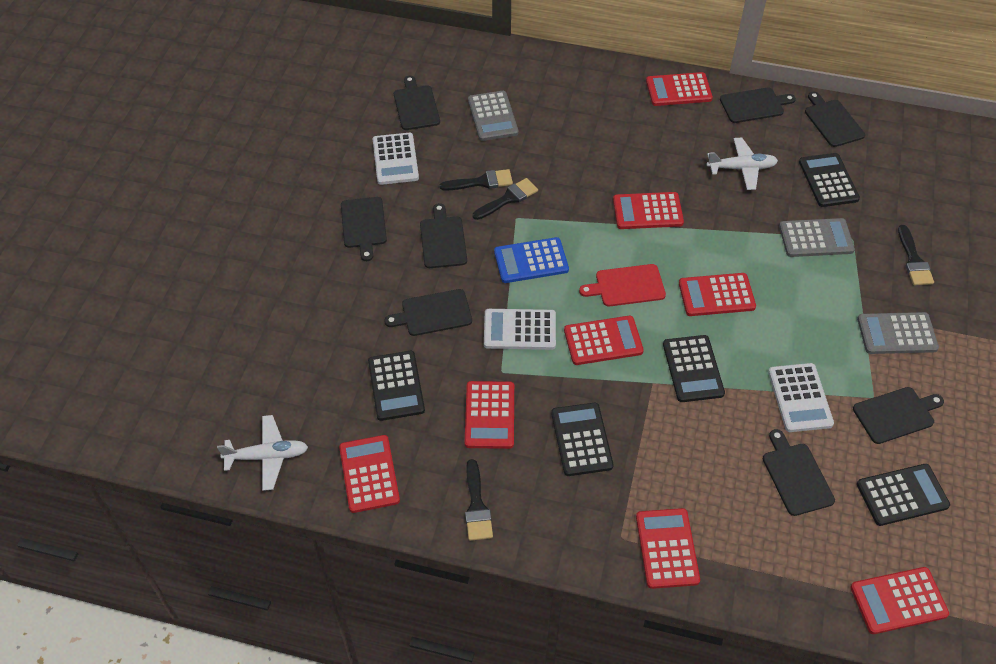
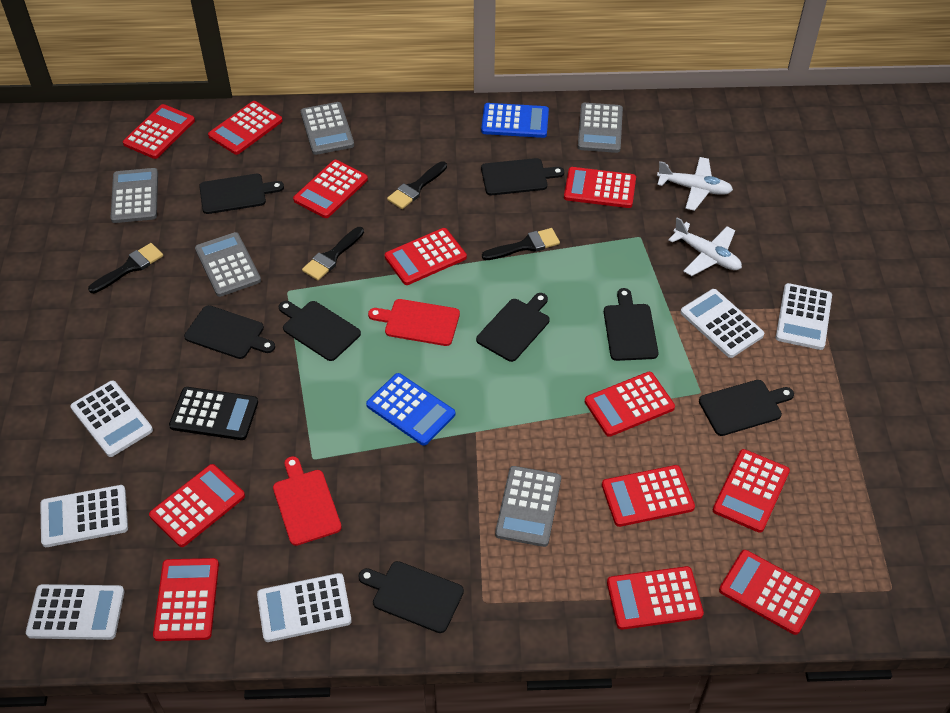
black calculator: [368,351,425,421] [551,403,614,476] [663,335,725,402] [799,153,860,207] [857,464,950,526] = 5 -> [169,387,258,440] = 1
blue calculator: [494,237,569,283] = 1 -> [366,373,455,445] [481,103,549,138] = 2
grey calculator: [468,91,519,141] [779,218,855,257] [857,312,939,354] = 3 -> [111,168,158,223] [195,232,261,297] [301,102,354,155] [495,466,561,547] [578,103,623,153] = 5
red calculator: [339,435,400,513] [465,381,514,449] [564,316,644,365] [613,192,684,229] [636,508,700,589] [646,72,713,106] [679,273,756,316] [850,567,949,634] = 8 -> [123,104,195,159] [149,464,245,547] [153,558,219,641] [208,101,282,155] [293,160,368,218] [385,228,467,285] [564,167,636,208] [585,372,675,437] [602,465,695,527] [607,566,704,630] [713,449,790,533] [719,550,820,635] = 12
red cutting board: [579,264,666,307] = 1 -> [273,456,342,546] [368,299,460,346] = 2
white calculator: [373,133,419,185] [484,309,556,350] [768,363,834,432] = 3 -> [26,584,124,640] [40,485,128,547] [70,380,153,457] [257,573,352,642] [680,289,764,358] [776,283,832,350] = 6

